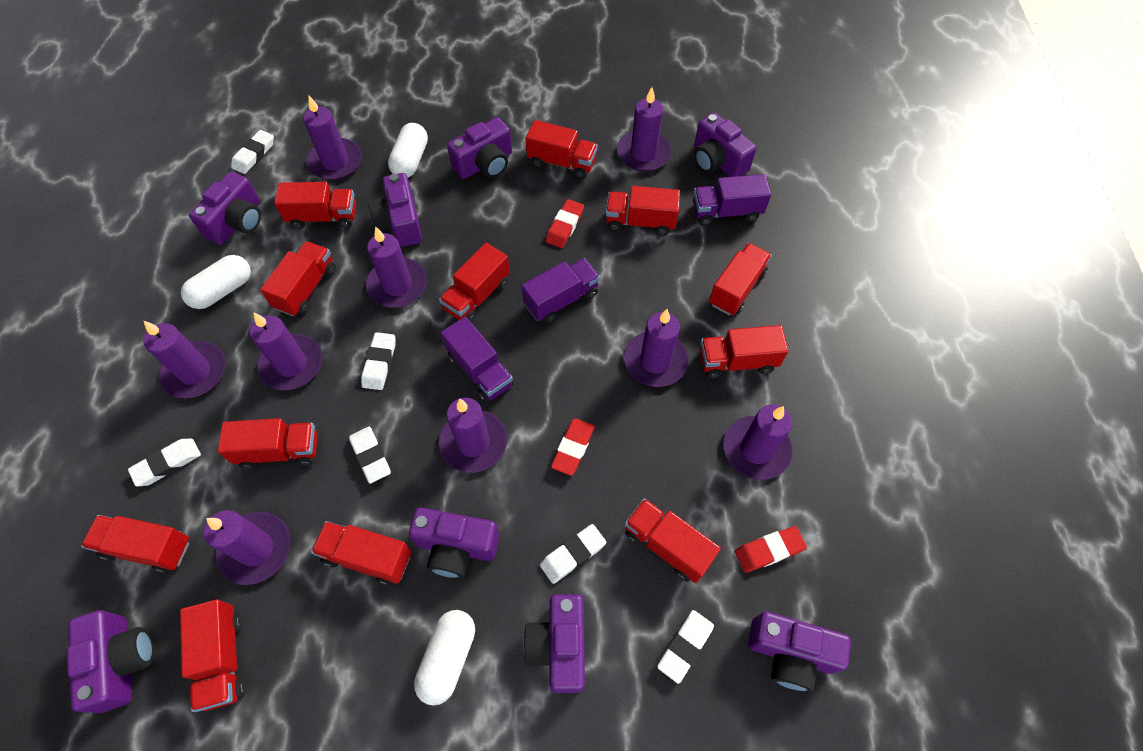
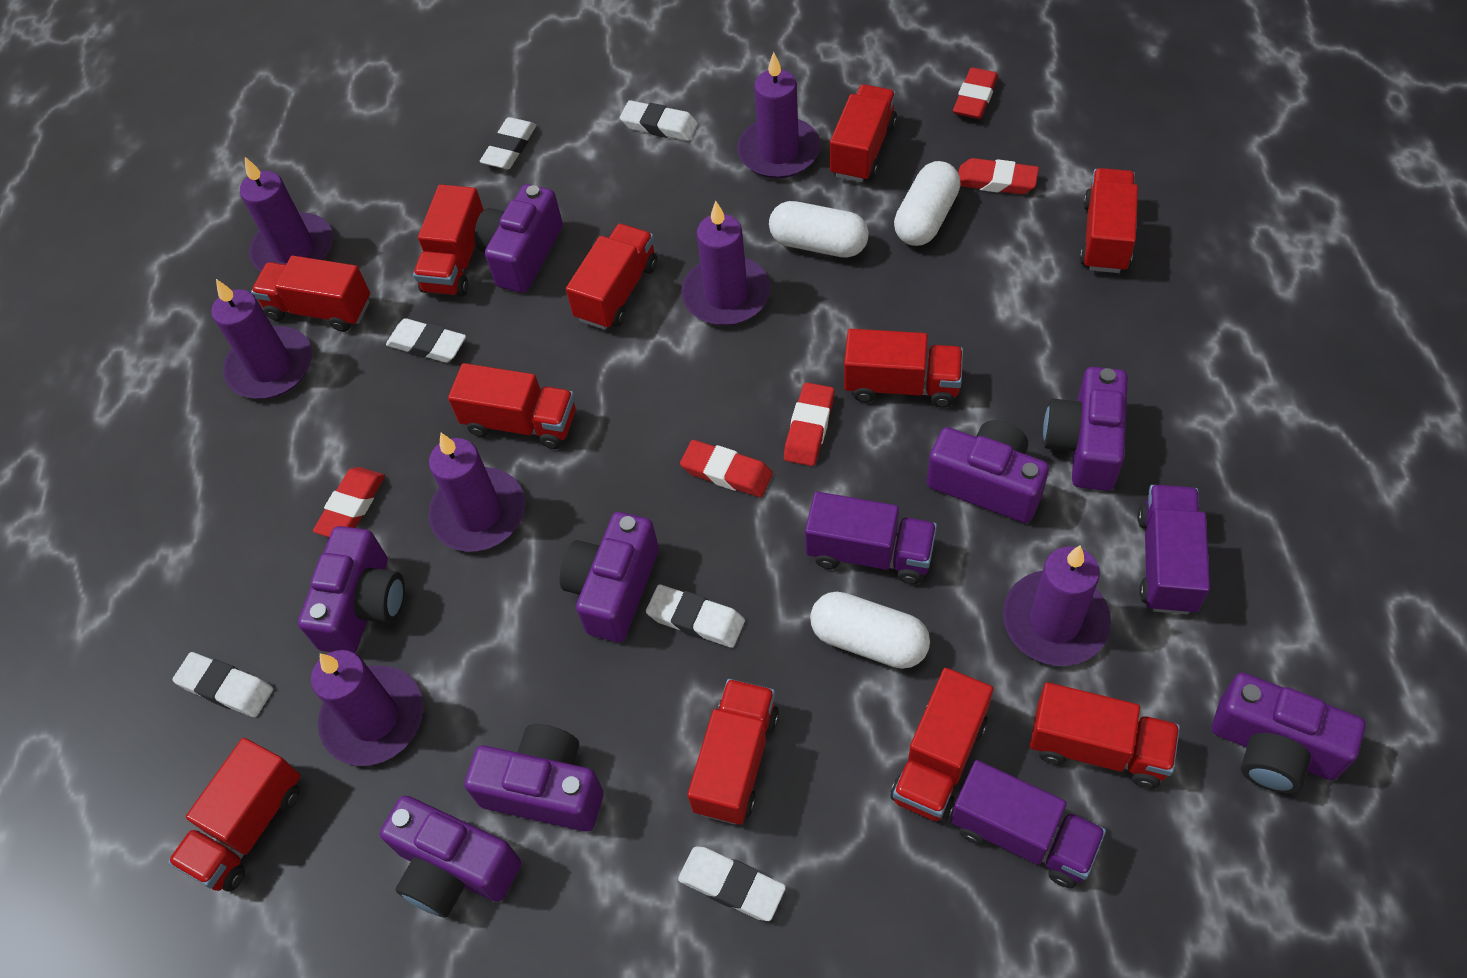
purple candle: [143,320,226,398] [204,510,291,585] [250,313,323,391] [303,96,362,180] [366,226,427,308] [439,398,507,473] [617,87,672,172] [624,309,689,387] [724,405,792,480] = 9 -> [211,279,312,399] [240,157,333,272] [311,650,423,766] [428,433,525,552] [681,201,771,326] [737,52,820,179] [1003,545,1111,666] = 7
red eraser: [546,199,584,248] [551,418,595,476] [735,526,807,573] = 3 -> [313,467,385,537] [680,440,773,497] [784,383,834,466] [953,67,998,119] [958,158,1039,194] = 5
red truck: [81,515,189,573] [180,599,246,712] [218,418,318,469] [260,241,336,317] [274,182,356,229] [311,521,412,585] [439,243,510,322] [526,120,598,179] [606,186,680,235] [625,498,721,583] [700,325,789,378] [709,243,772,315] = 12 -> [168,738,301,892] [251,256,370,332] [413,184,483,297] [448,363,576,449] [566,224,658,330] [687,679,779,825] [830,84,897,182] [844,329,963,408] [890,668,993,822] [1030,682,1180,788] [1079,168,1138,273] = 11

